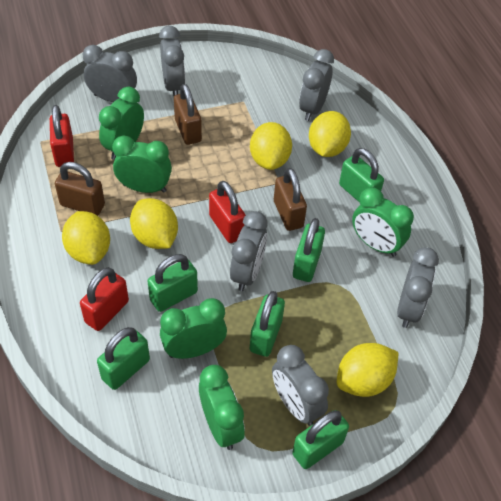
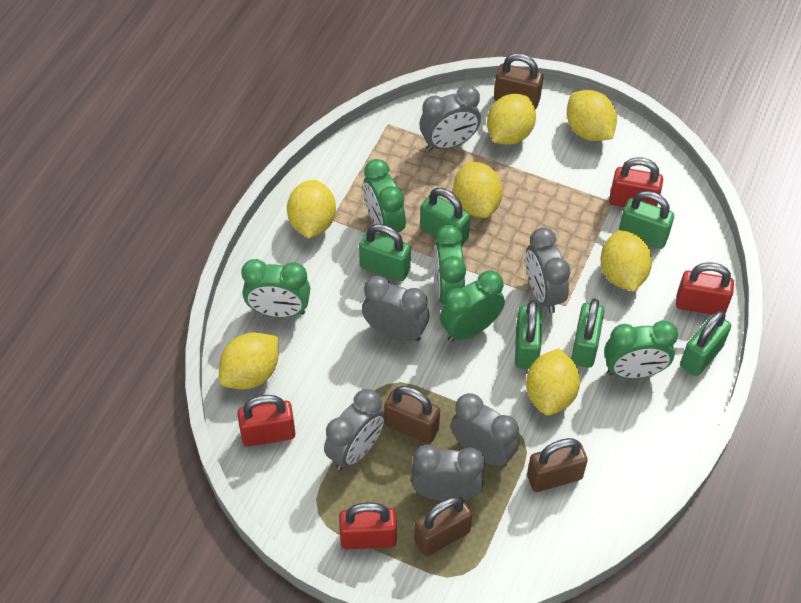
brown padlock: [55,162,105,216] [174,84,202,145] [274,168,307,231] = 3 -> [384,386,440,444] [414,496,472,556] [494,53,543,109] [527,438,588,492] = 4
red padlock: [50,105,74,167] [80,268,129,331] [209,181,246,243] = 3 -> [237,395,295,447] [339,502,397,549] [609,157,663,207] [676,262,734,315] = 4
yellow lemon: [62,211,110,265] [130,198,178,249] [250,122,292,170] [309,111,351,157] [337,343,399,397] = 5 -> [219,333,278,390] [287,180,336,238] [453,162,503,218] [487,94,536,145] [526,348,580,415] [567,90,617,141] [601,230,652,292] = 7

